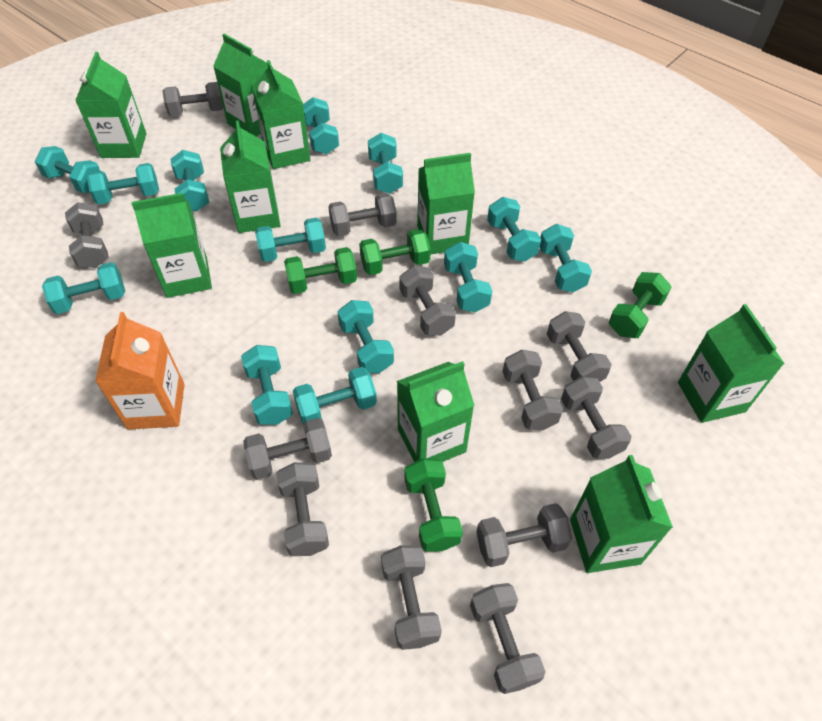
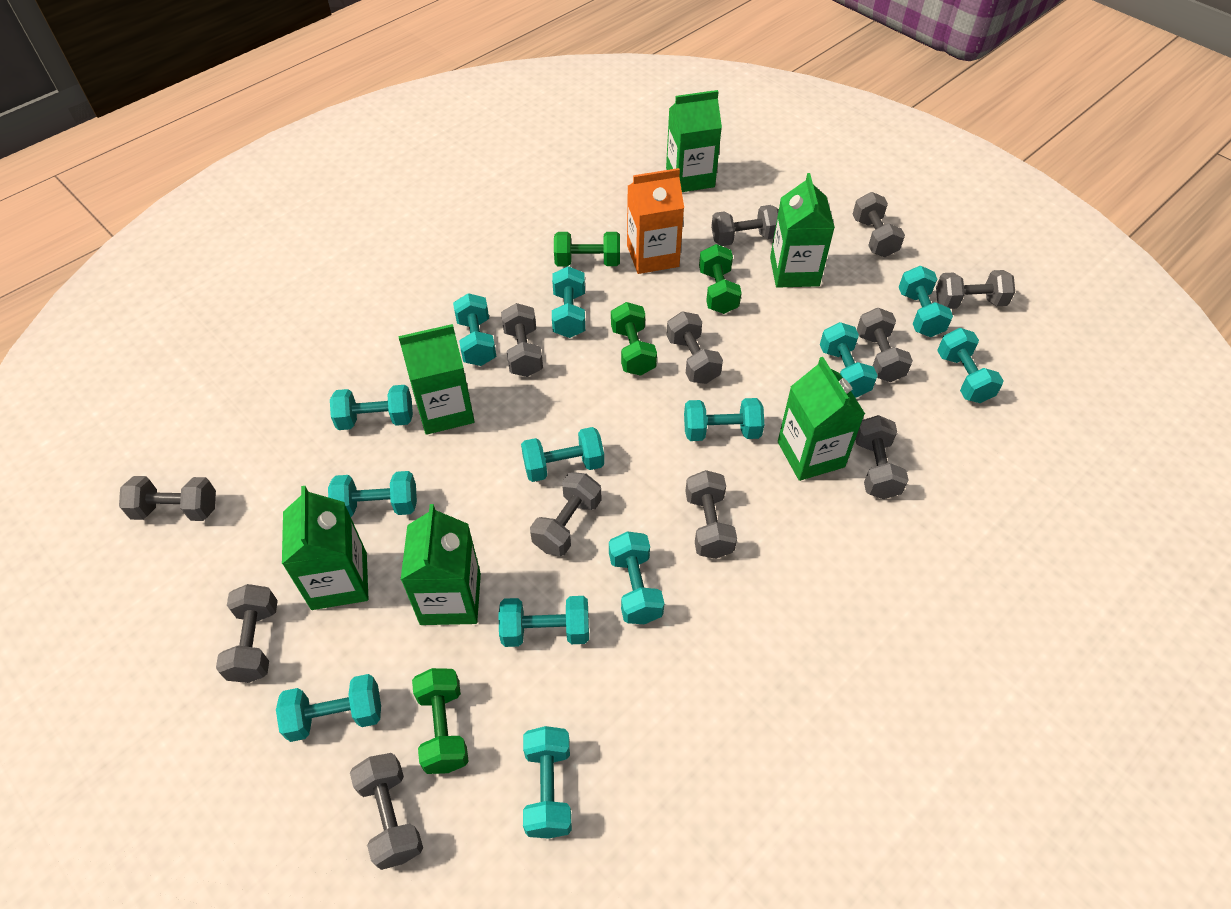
green carton: [75,52,146,158] [131,193,212,298] [213,34,268,137] [220,121,281,233] [252,60,310,169] [397,361,475,462] [417,153,475,255] [570,455,673,573] [678,304,785,423] = 9 -> [282,486,368,610] [398,324,475,435] [401,504,481,625] [666,90,722,192] [770,173,835,288] [778,357,865,481] = 6

